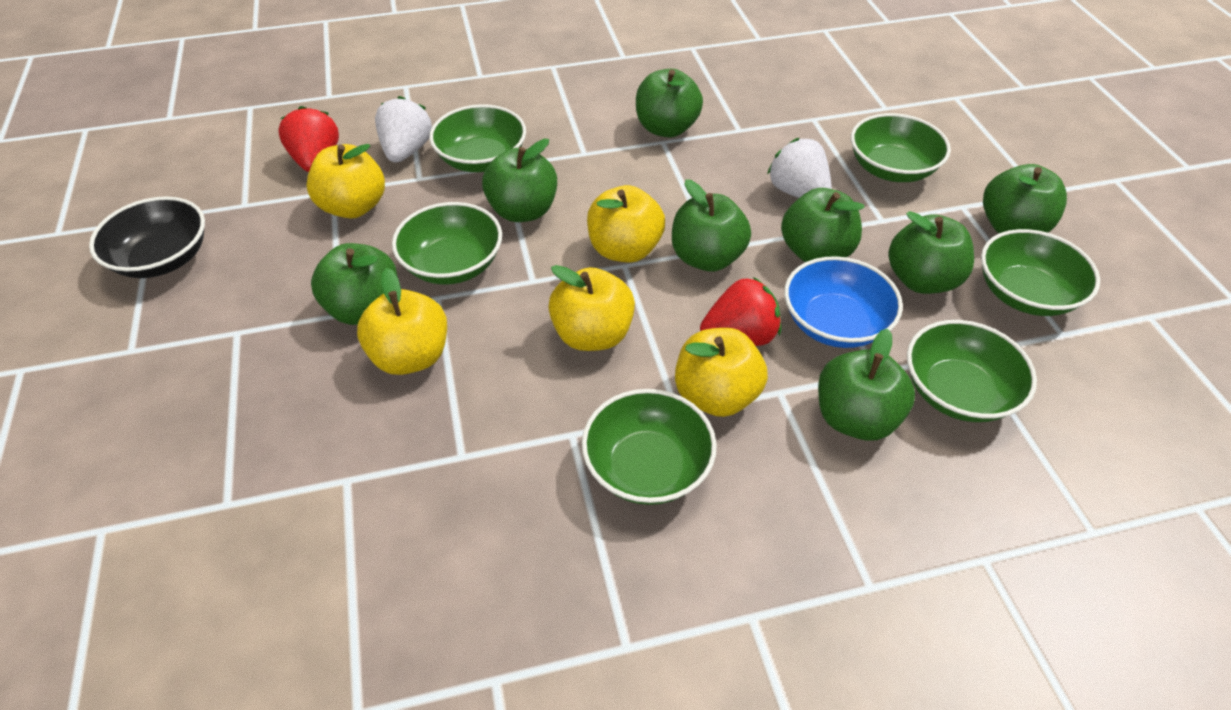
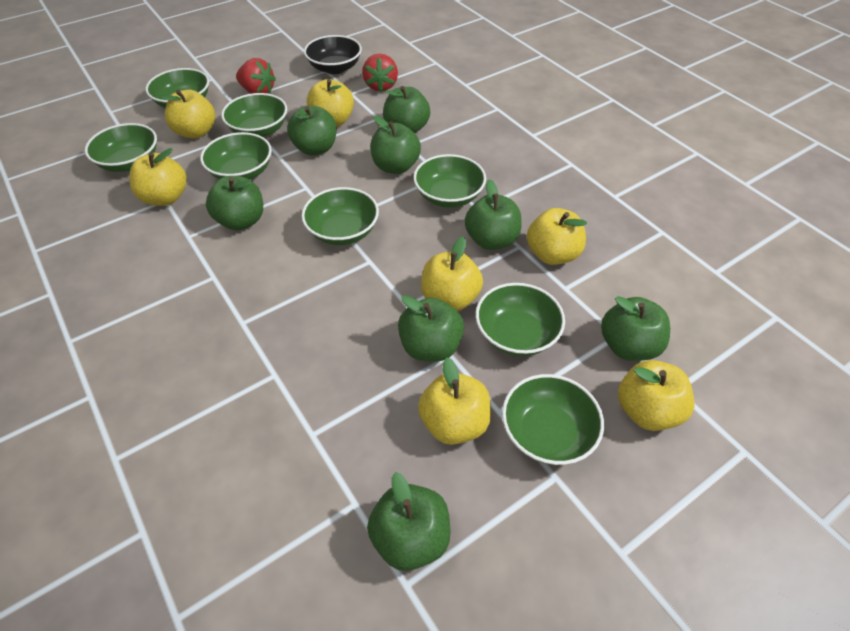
blue bowl: [784,256,903,348] = 1 -> none = 0
green bowl: [392,202,502,285] [429,104,526,172] [582,389,717,505] [851,113,951,182] [907,320,1037,422] [981,229,1100,316] = 6 -> [85,123,157,172] [145,68,209,108] [200,132,272,179] [221,93,287,137] [302,187,379,245] [413,154,486,208] [476,283,565,356] [502,374,604,465] = 8
white strawberry: [375,96,432,162] [767,138,832,198] = 2 -> none = 0
yellow apple: [306,144,385,218] [357,268,447,375] [548,265,635,351] [587,185,665,263] [675,328,768,417] = 5 -> [129,148,187,206] [160,90,215,139] [307,79,354,127] [418,358,491,445] [421,237,483,311] [527,208,587,265] [618,360,695,431] = 7

